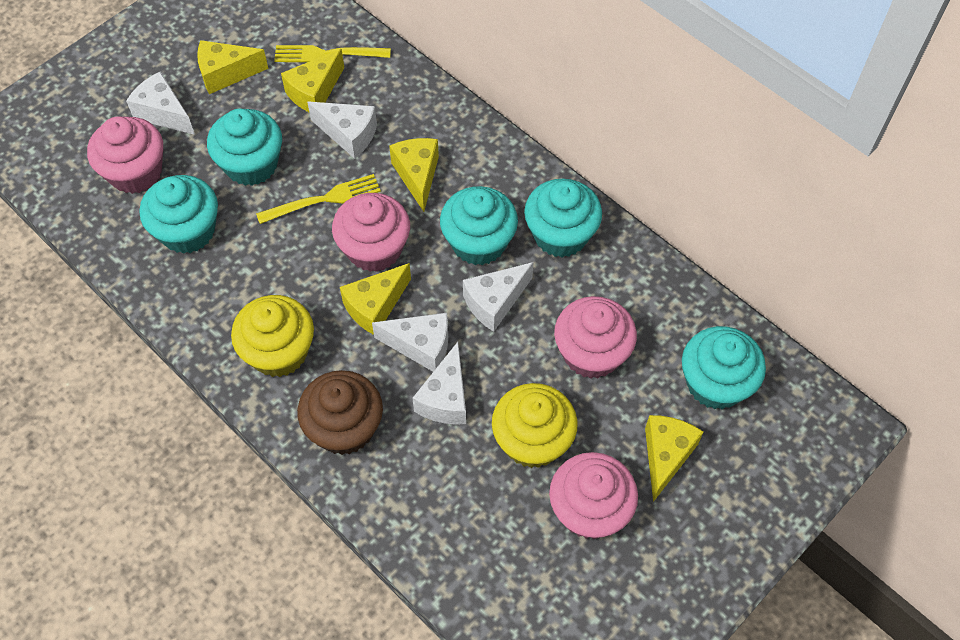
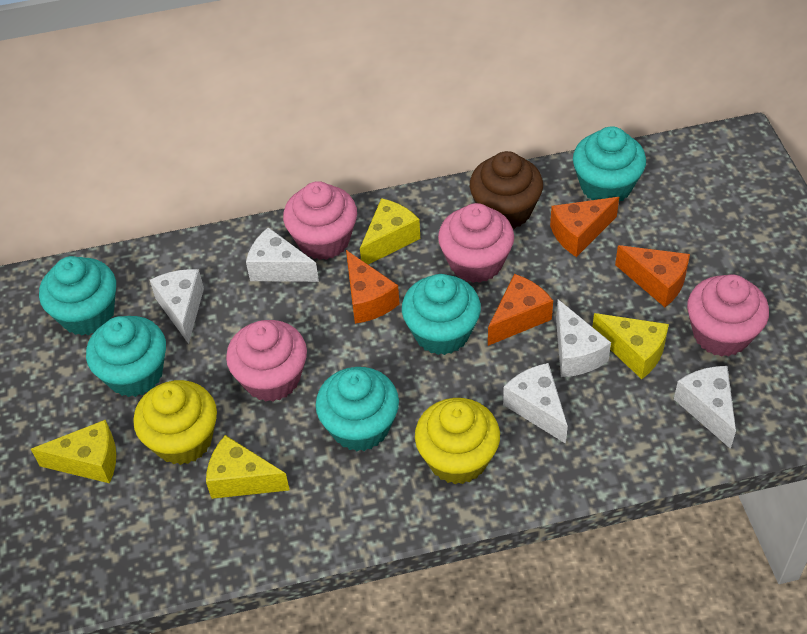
orange cheese: none = 0 -> [346,250,400,324] [488,274,553,346] [550,197,619,257] [615,245,690,307] = 4
yellow cheese: [197,40,268,94] [281,49,344,112] [340,263,411,335] [389,138,439,212] [645,415,704,502] = 5 -> [31,420,116,483] [206,435,290,499] [360,198,420,265] [592,313,669,379] = 4
yellow fork: [256,174,381,224] [274,45,391,62] = 2 -> none = 0

